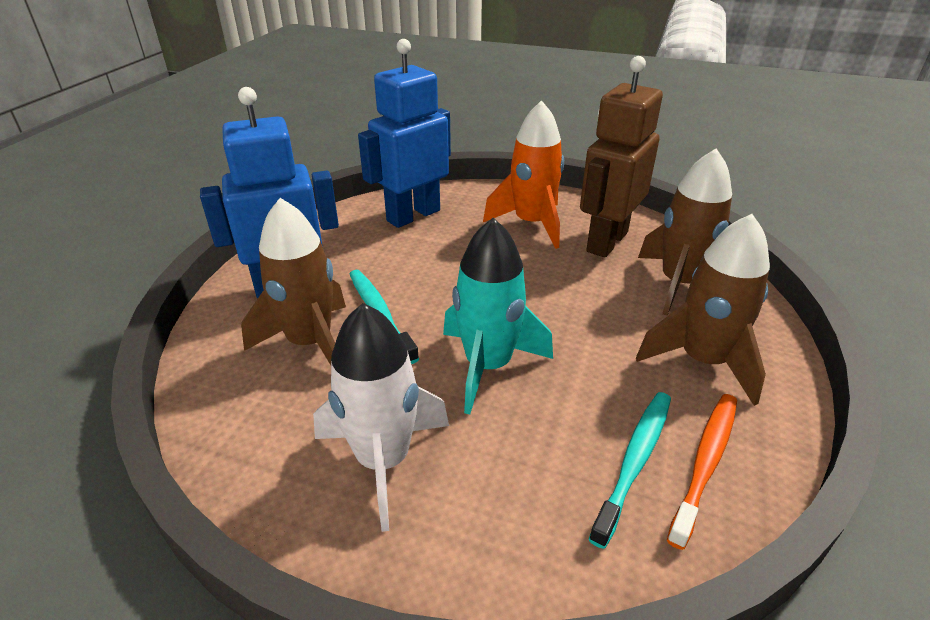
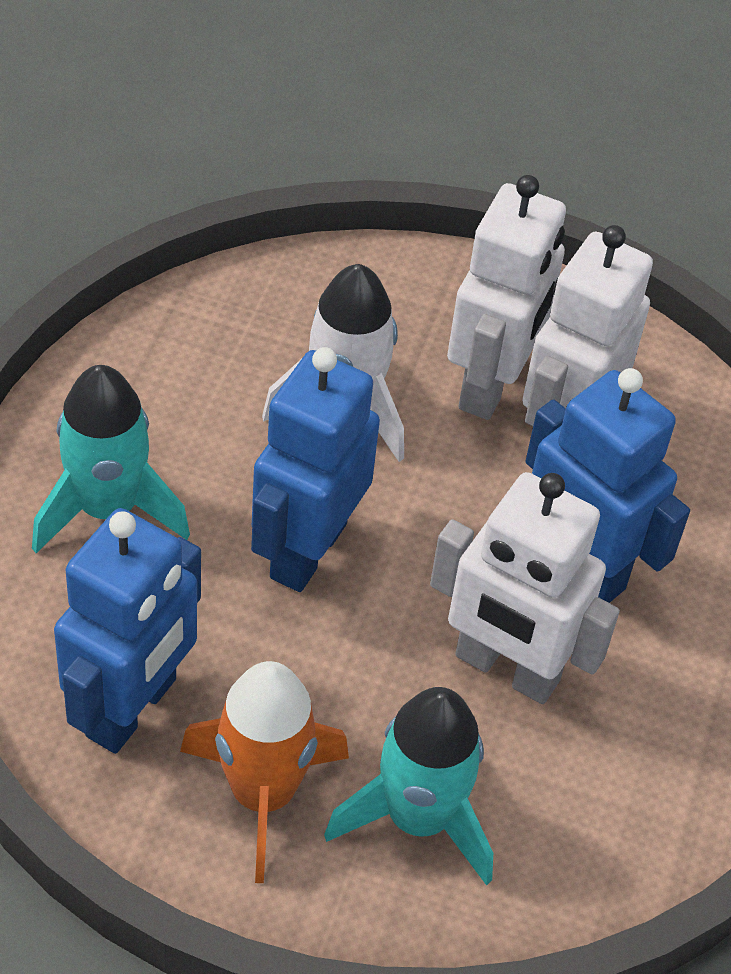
blue robot: [200,87,339,299] [358,39,451,228] = 2 -> [54,508,201,754] [251,347,380,592] [526,368,690,603] = 3
brown robot: [580,56,663,257] = 1 -> none = 0
brown rocket: [241,198,346,365] [636,214,770,406] [638,149,732,316] = 3 -> none = 0
orange toothbrush: [667,394,737,550] = 1 -> none = 0
turquoise rocket: [443,218,553,415] = 1 -> [32,365,190,553] [324,687,493,886] = 2
turquoise toothbrush: [349,270,419,364] [589,392,671,549] = 2 -> none = 0
white robot: none = 0 -> [430,472,620,704] [447,175,566,420] [522,225,653,426] = 3

